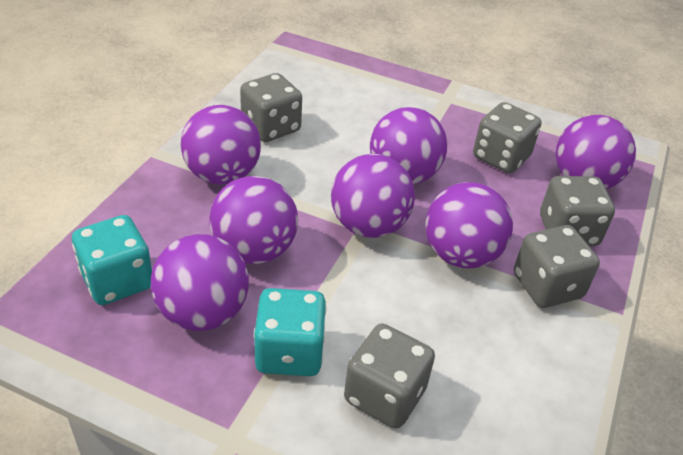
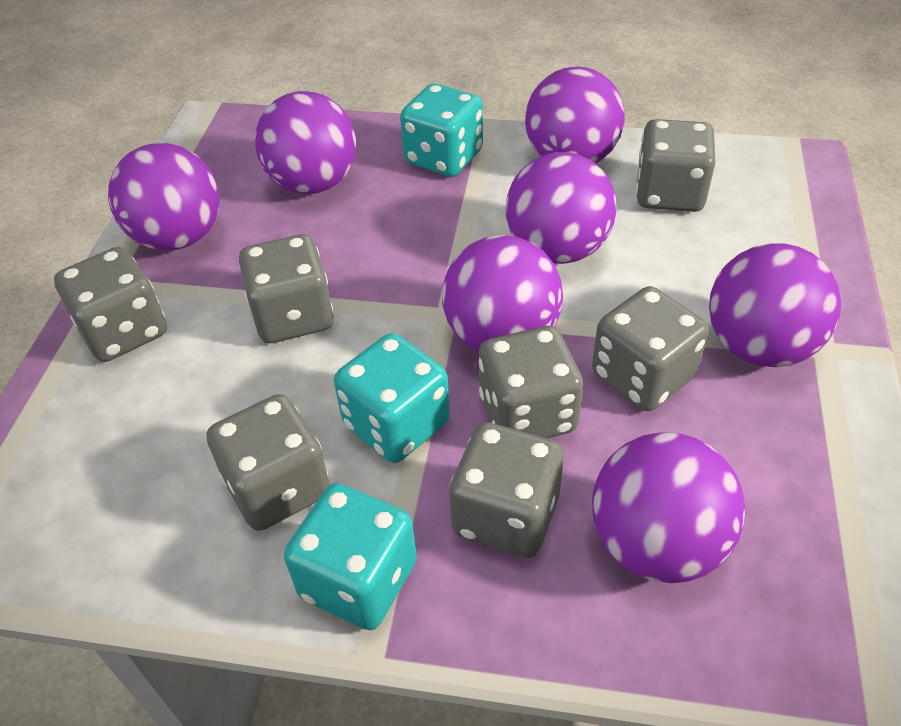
grey dice: [240,73,302,142] [344,323,435,428] [473,102,542,173] [514,225,600,308] [540,176,615,246] = 5 -> [54,247,167,362] [207,394,330,531] [239,234,334,343] [449,422,564,558] [479,326,584,438] [592,286,709,411] [636,119,715,212] = 7
turquoise dice: [72,215,152,305] [254,288,327,376] = 2 -> [284,483,417,630] [334,333,450,463] [400,83,483,177] = 3

